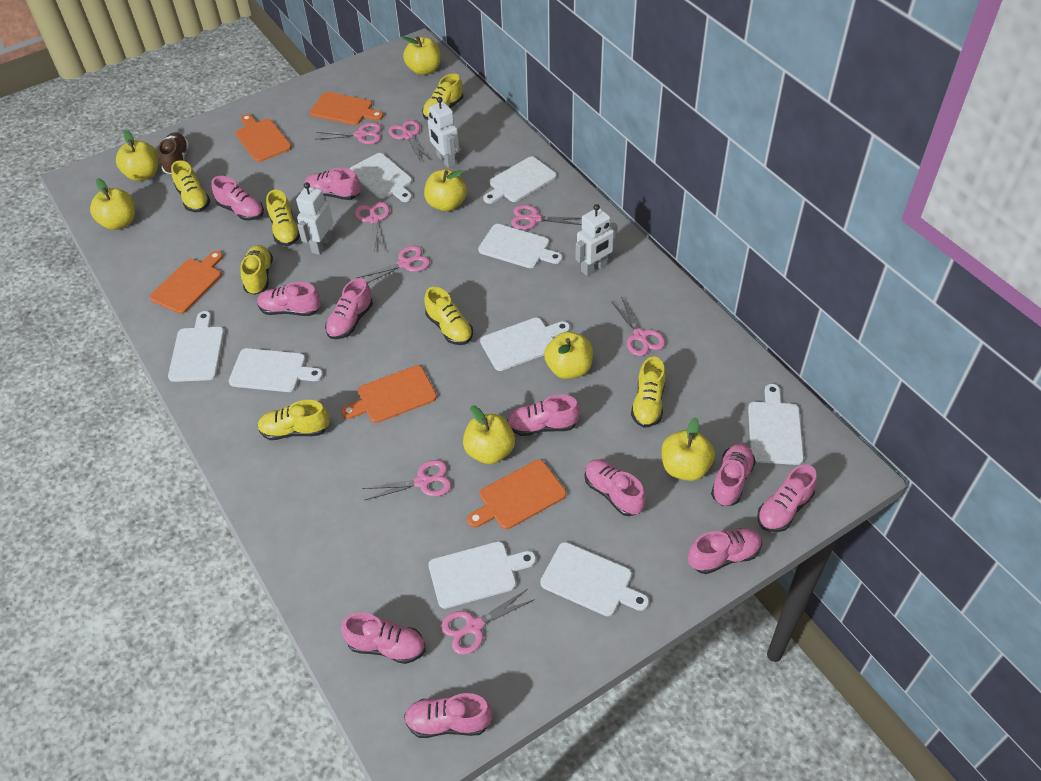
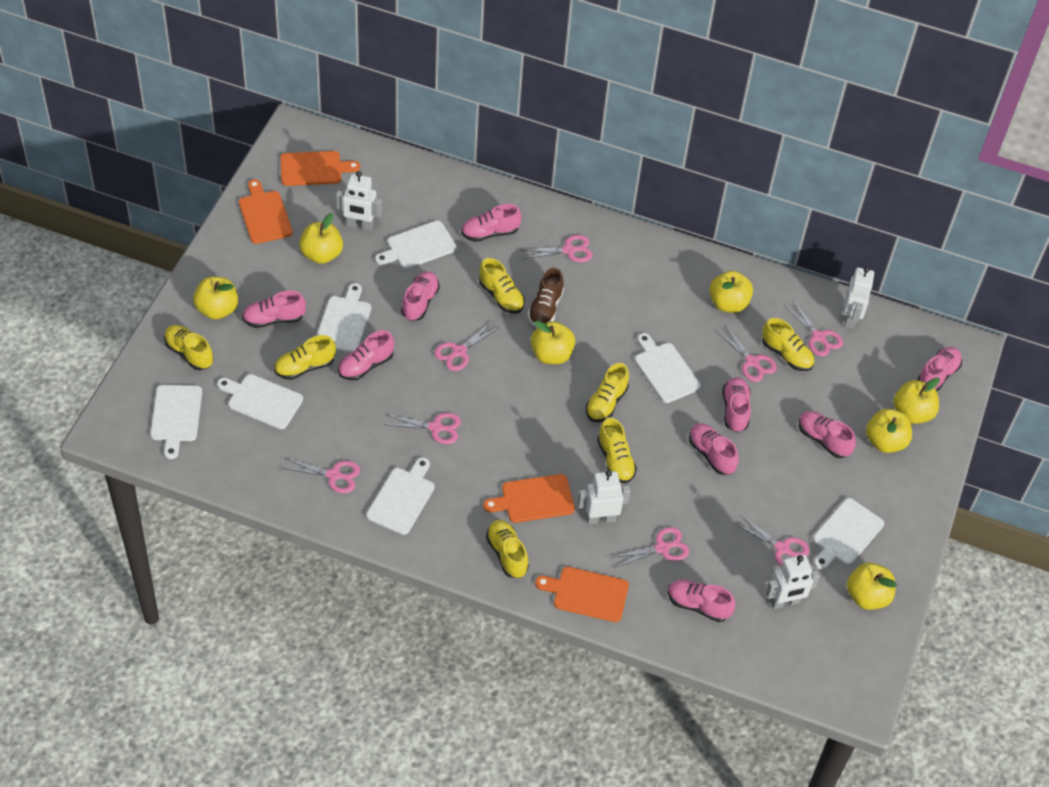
orange cutting board: [150,251,223,314] [236,114,291,162] [309,92,383,125] [341,365,437,423] [467,460,566,529] = 5 -> [239,179,293,244] [281,151,360,186] [484,474,575,523] [535,567,629,622] = 4
pink shoe: [211,176,264,221] [257,282,321,316] [305,168,361,200] [325,278,373,339] [341,613,425,664] [404,693,493,738] [507,395,580,436] [585,459,646,516] [688,528,762,574] [711,443,756,506] [757,464,817,532] = 11 -> [242,290,306,328] [338,330,394,380] [401,271,440,321] [461,204,521,242] [668,580,735,622] [689,423,739,475] [722,377,751,432] [799,411,856,458] [917,347,962,391] = 9
white cutting board: [168,311,224,382] [229,348,323,392] [350,153,412,202] [429,541,536,609] [478,224,562,268] [480,317,570,371] [483,156,557,204] [540,542,649,616] [748,384,804,465] = 9 -> [150,385,202,459] [217,374,303,429] [316,283,371,353] [366,458,435,535] [375,221,457,269] [635,333,701,403] [813,498,884,570] = 7
white robot: [296,182,333,255] [428,97,459,168] [575,204,618,276] = 3 -> [336,171,382,231] [578,470,630,525] [765,555,820,609] [843,267,874,329] = 4

